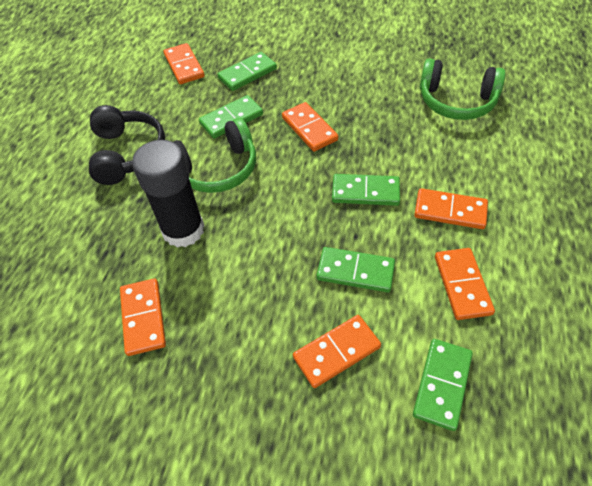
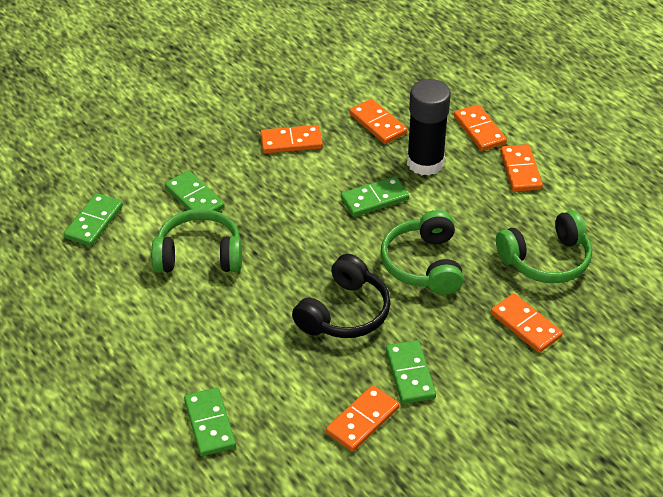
green headphones: [174,118,256,193] [420,58,505,120] = 2 -> [152,209,242,273] [381,210,463,295] [496,210,592,283] = 3

